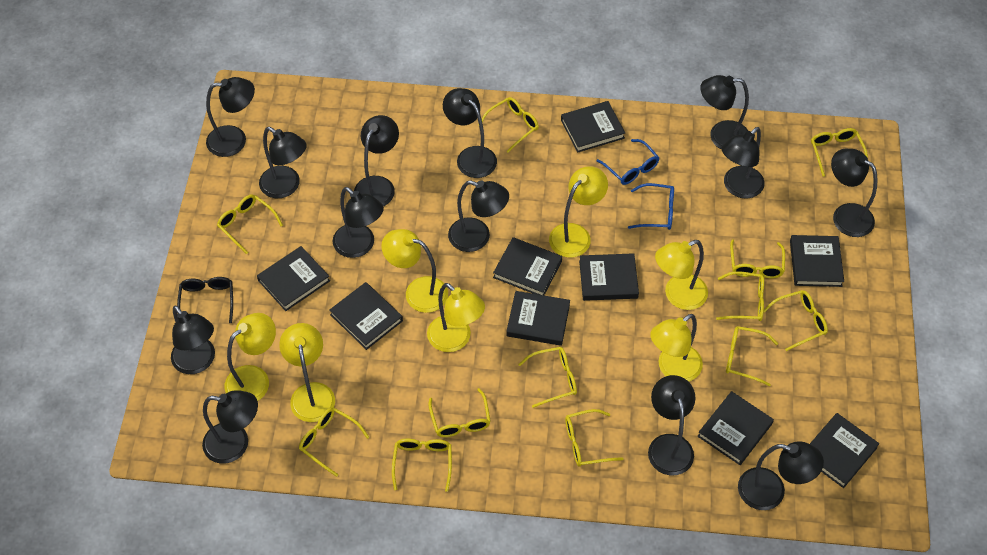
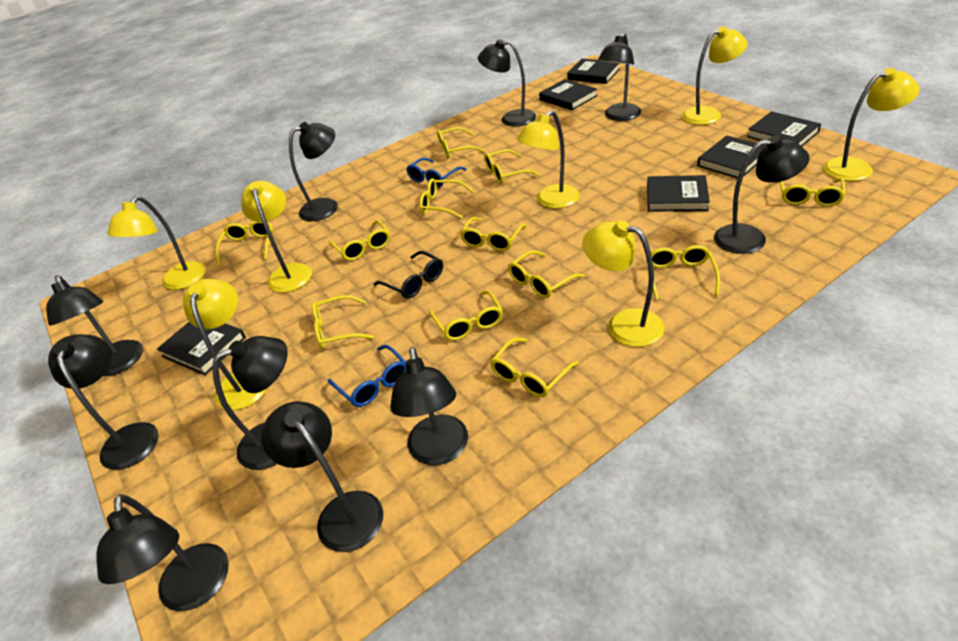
black book: [257,246,330,311] [329,282,403,350] [493,237,562,295] [506,291,570,346] [561,101,625,153] [579,253,639,301] [698,391,774,465] [790,235,844,287] [810,413,879,488] = 9 -> [157,322,246,375] [539,79,597,110] [567,59,620,84] [647,175,710,212] [697,136,765,179] [747,111,821,146] = 6
black lamp: [171,305,215,374] [202,390,258,464] [206,77,255,157] [259,127,307,198] [333,187,384,258] [354,115,399,207] [443,88,497,178] [448,180,509,252] [648,375,695,475] [700,75,749,149] [722,127,765,199] [738,442,824,510] [831,149,877,237] = 13 -> [46,275,143,376] [48,334,159,470] [96,494,228,611] [212,336,288,470] [261,401,383,552] [289,122,338,221] [390,347,468,465] [478,39,536,127] [598,33,641,121] [714,136,809,254] = 10

